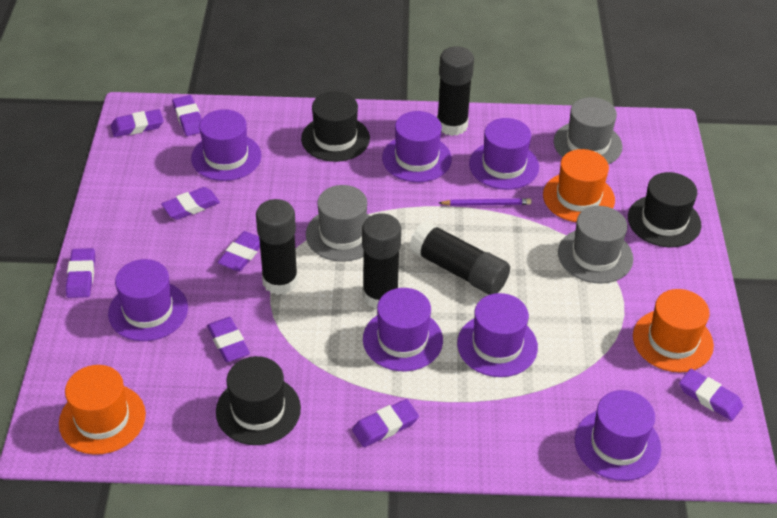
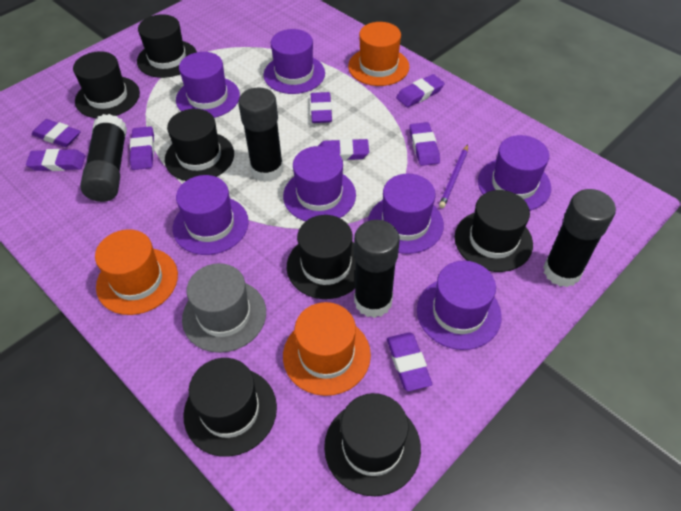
black hat: [216,356,301,445] [301,92,370,162] [628,172,701,247] = 3 -> [73,51,140,118] [137,14,197,78] [165,109,234,181] [184,358,277,457] [287,215,356,299] [324,393,421,496] [455,190,533,272] = 7
grey hat: [306,185,370,262] [554,97,623,164] [558,206,633,284] = 3 -> [182,263,266,353] = 1

